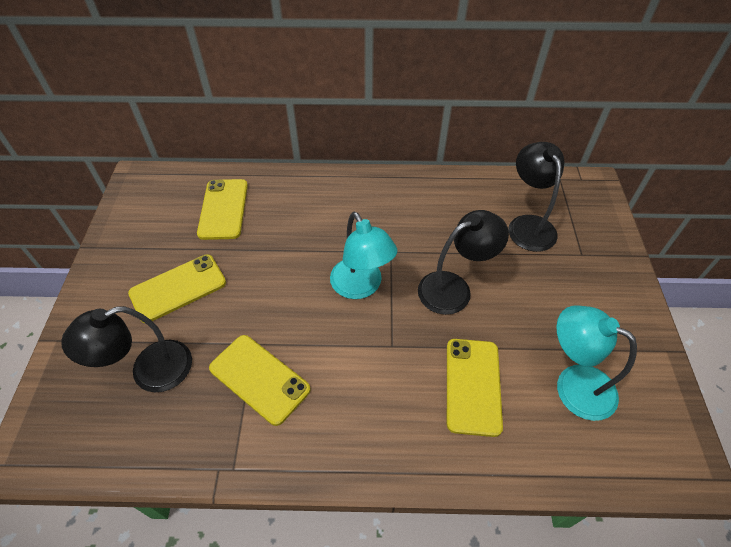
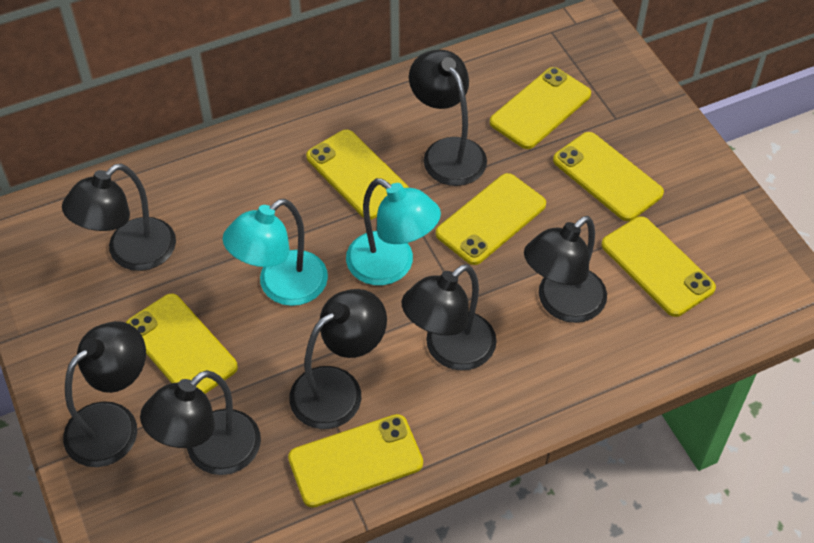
black lamp: [61,306,192,392] [418,210,509,315] [509,142,565,252] = 3 -> [62,163,176,271] [63,321,146,467] [140,370,261,475] [289,289,387,429] [402,264,497,371] [409,50,487,186] [524,216,607,323] = 7
yellow phone: [128,254,226,323] [197,179,248,240] [209,335,311,426] [447,339,503,437] = 4 -> [126,294,238,394] [288,414,423,508] [306,130,409,220] [436,173,546,265] [490,67,591,149] [553,132,664,221] [601,216,716,317] = 7

